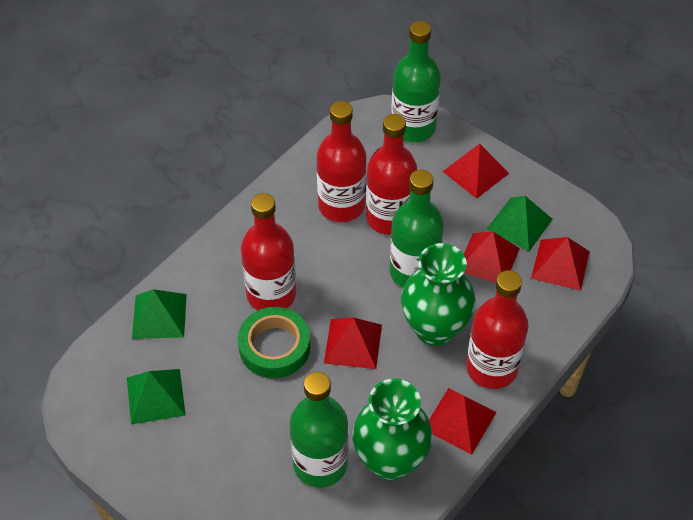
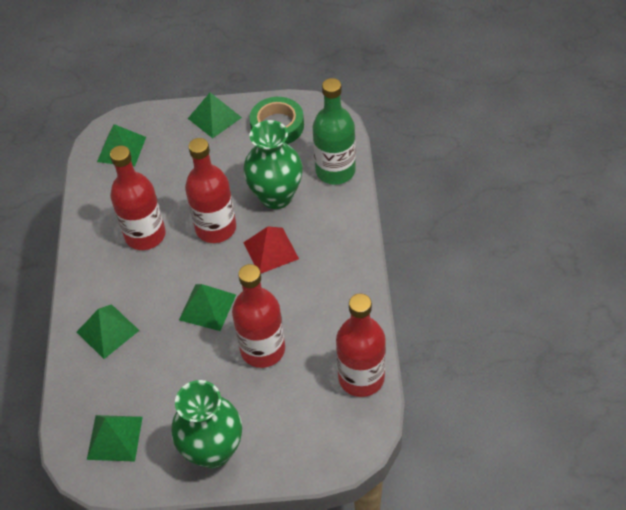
green bottle: [290,372,348,488] [390,170,444,287] [391,21,441,142] = 3 -> [312,78,356,185] = 1
green pyramid: [127,369,186,425] [132,289,187,339] [487,196,553,251] = 3 -> [77,304,140,359] [87,415,143,462] [97,124,146,167] [179,284,236,331] [188,92,242,138] = 5
red pyramid: [324,318,382,369] [429,388,496,455] [442,144,509,199] [464,231,520,283] [531,237,590,291] = 5 -> [243,226,299,273] = 1

